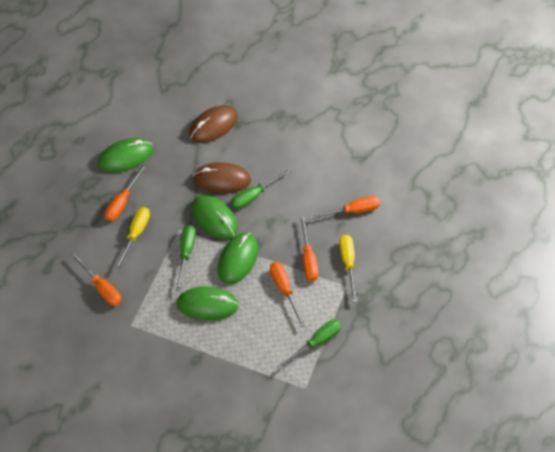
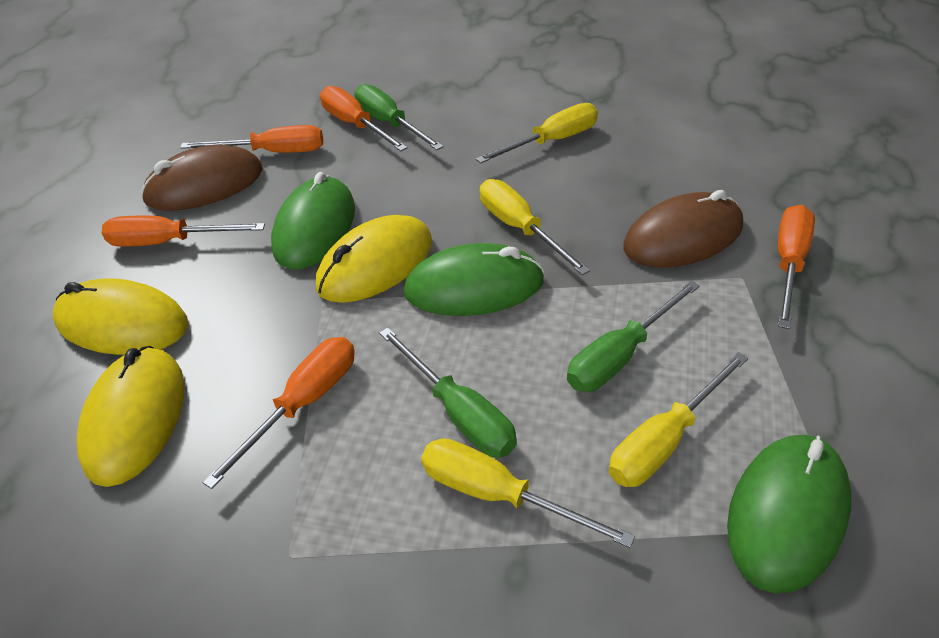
green mouse: [98,138,153,172] [177,286,239,320] [192,195,238,239] [218,233,258,284] = 4 -> [271,172,355,269] [404,243,544,316] [727,435,851,593] = 3
yellow mouse: none = 0 -> [53,278,188,355] [77,346,184,487] [316,215,432,303] = 3
yellow screwdriver: [115,207,150,270] [339,235,357,302] = 2 -> [421,438,635,548] [476,103,598,164] [480,179,590,275] [609,352,748,487] = 4

